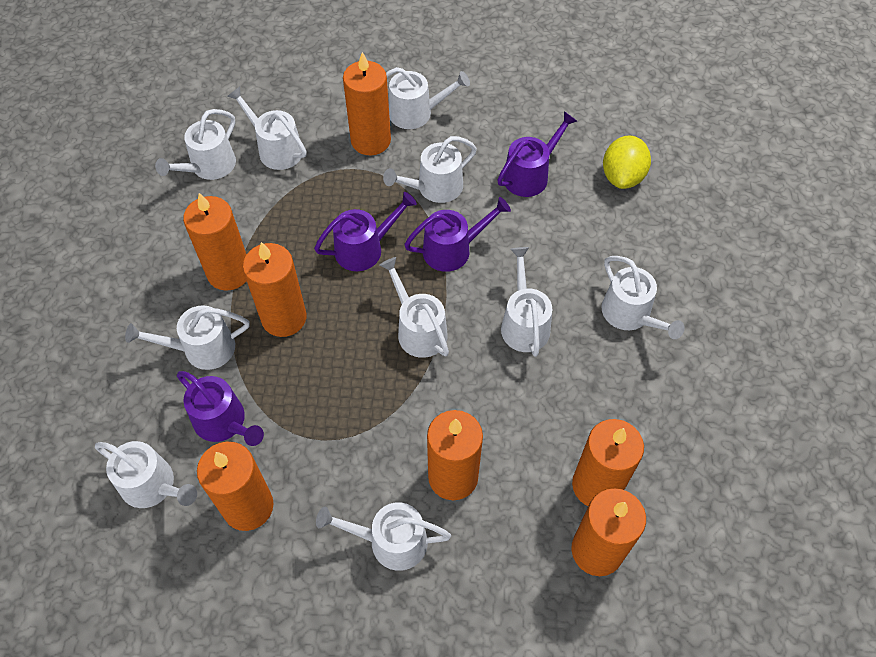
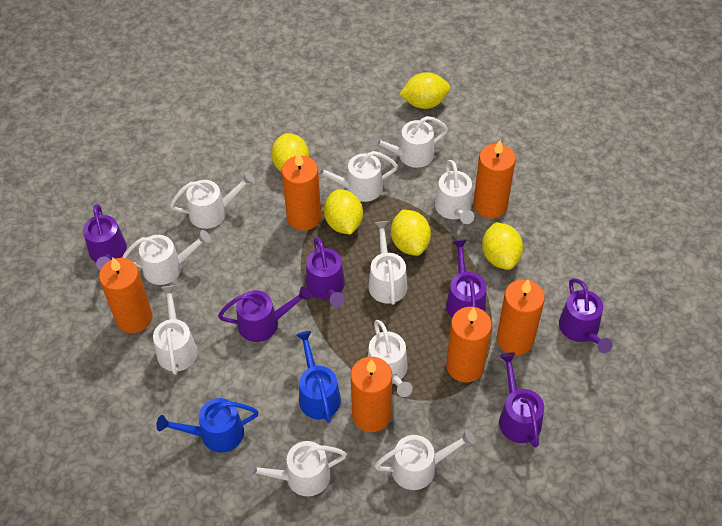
blue watering can: none = 0 -> [157,398,259,453] [296,331,341,423] = 2
orange candle: [183,193,247,291] [197,442,273,531] [243,242,307,337] [343,52,391,155] [427,410,483,500] [571,488,646,576] [572,419,644,506] = 7 -> [99,257,152,333] [282,152,321,231] [351,357,392,432] [446,307,492,382] [473,140,516,218] [497,279,545,355] = 6
purple watering can: [177,371,264,446] [314,192,417,271] [404,197,511,272] [497,111,577,197] = 4 -> [83,204,127,270] [218,286,311,342] [306,237,345,307] [446,239,486,317] [499,353,544,448] [559,278,613,353] = 6
yellow lemon: [603,135,651,189] = 1 -> [271,133,309,172] [324,189,363,235] [391,210,431,256] [399,72,450,109] [482,222,523,270] = 5

